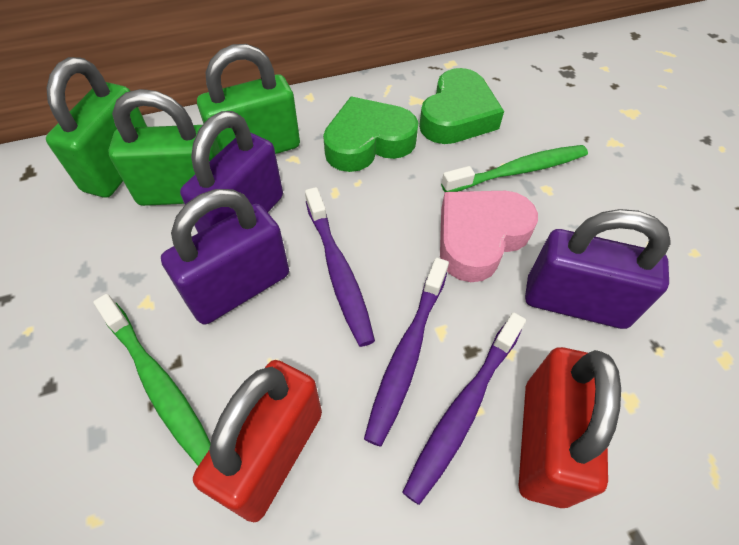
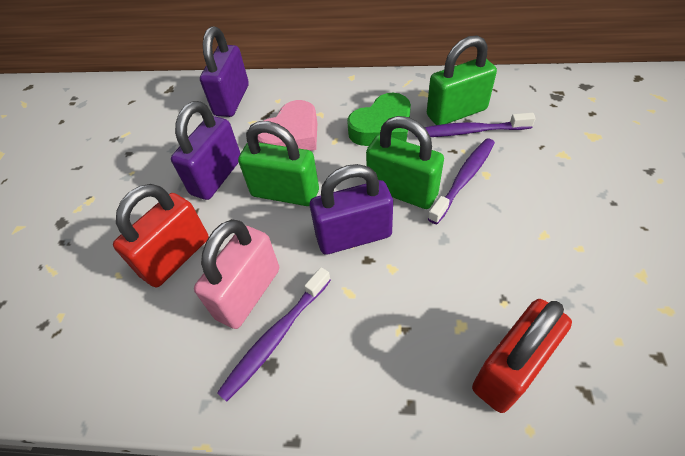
green heart: [323,97,418,172] [419,68,504,144] = 2 -> [347,93,411,146] = 1
green toothbrush: [93,294,211,466] [441,145,588,192] = 2 -> none = 0
pink padlock: none = 0 -> [194,219,279,329] = 1

